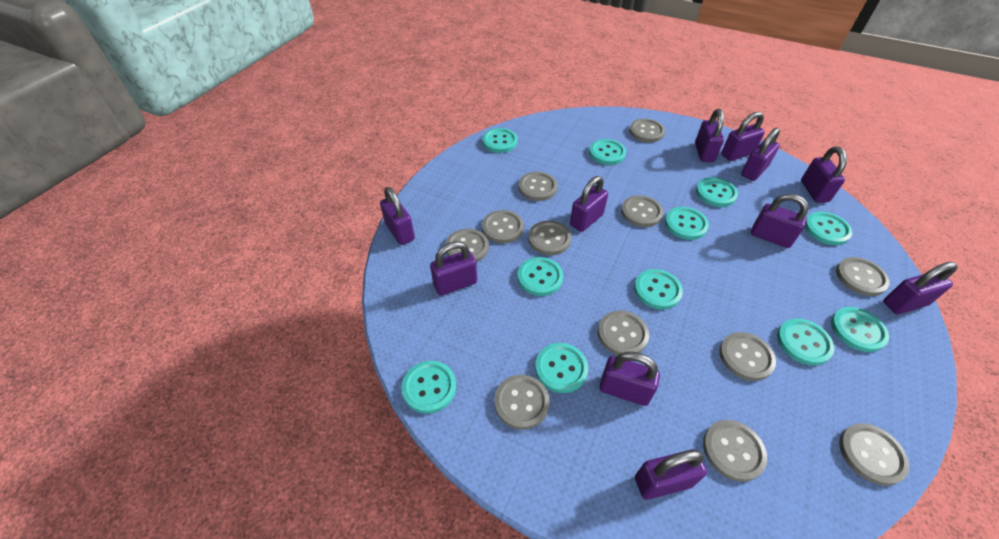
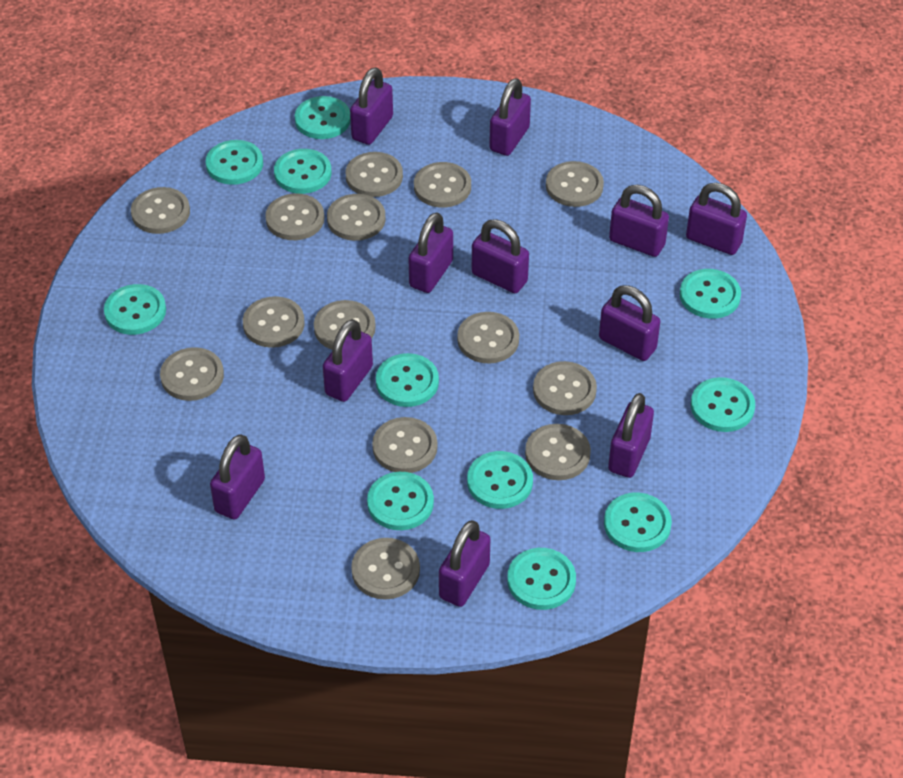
grey button: [446,229,489,262] [482,210,524,244] [494,375,550,430] [519,172,557,201] [528,221,571,255] [598,310,649,355] [621,195,663,227] [629,119,665,142] [703,420,767,482] [719,332,776,381] [836,257,890,296] [839,423,909,486] = 12 -> [131,187,190,234] [160,347,224,401] [243,296,305,348] [265,193,324,240] [314,300,376,350] [327,194,385,241] [345,152,403,197] [351,538,420,600] [372,417,437,473] [414,162,471,208] [457,312,519,364] [525,424,591,480] [533,361,597,415] [546,161,604,207] = 14

